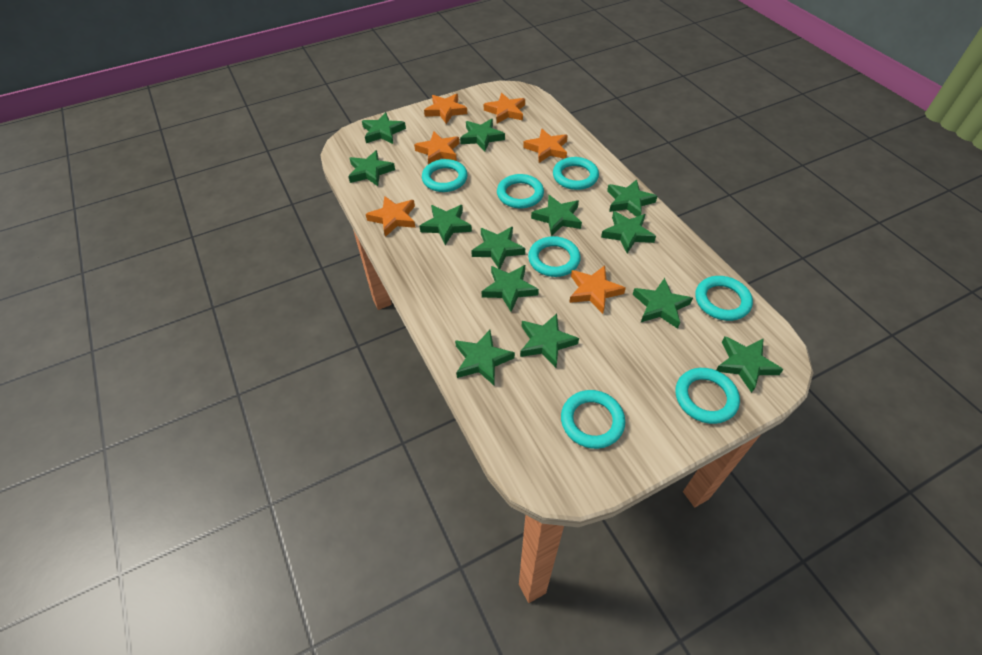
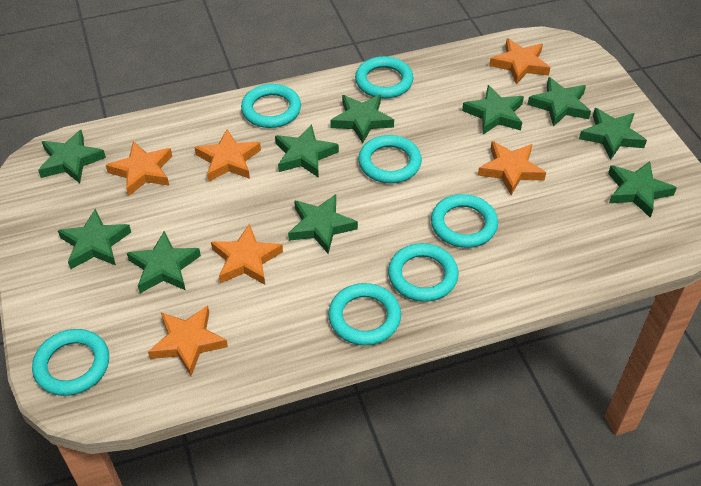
green star: [348,150,395,186] [362,112,406,144] [420,205,472,245] [455,330,515,386] [460,119,505,152] [471,227,525,269] [482,265,539,312] [520,314,579,368] [531,195,582,236] [601,211,656,253] [607,179,657,217] [633,278,693,329] [716,336,784,393] = 13 -> [38,130,106,183] [58,209,131,269] [127,231,201,293] [275,124,339,178] [288,194,358,254] [330,95,394,144] [462,85,524,134] [527,77,591,126] [579,108,647,160] [608,161,677,217] = 10

